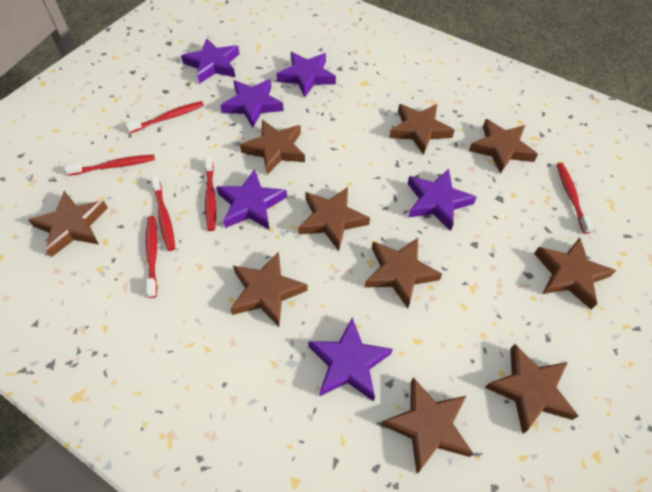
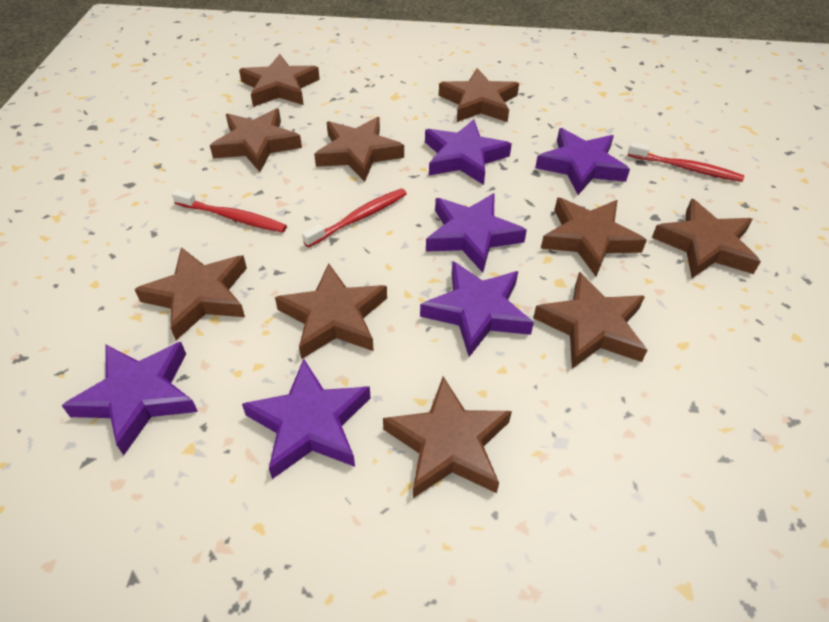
red toothbrush: [64,155,155,176] [125,101,204,133] [146,216,158,298] [151,175,175,251] [205,156,216,231] [557,163,594,234] = 6 -> [172,189,287,233] [302,188,407,248] [628,142,744,182] = 3

